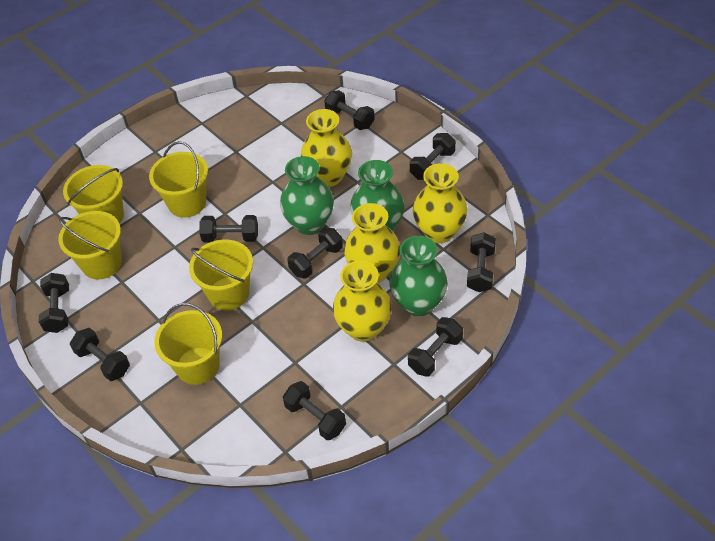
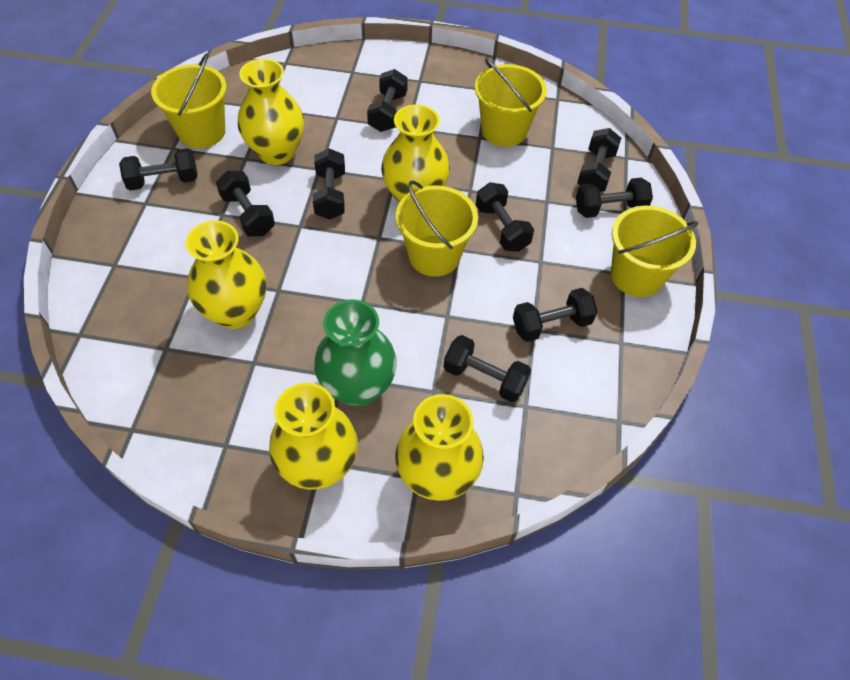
green vase: [280,156,334,235] [350,160,404,231] [390,236,448,317] = 3 -> [314,299,397,406] = 1
yellow bucket: [58,211,122,280] [63,165,124,223] [149,141,208,218] [154,303,222,385] [189,239,253,310] = 5 -> [151,53,227,148] [396,181,478,277] [475,58,547,147] [611,206,699,297] = 4
yellow vase: [301,109,352,187] [333,261,392,342] [344,203,400,283] [413,163,468,243] = 4 -> [186,220,266,329] [238,59,304,165] [269,383,358,490] [381,104,450,203] [395,394,484,501] = 5

